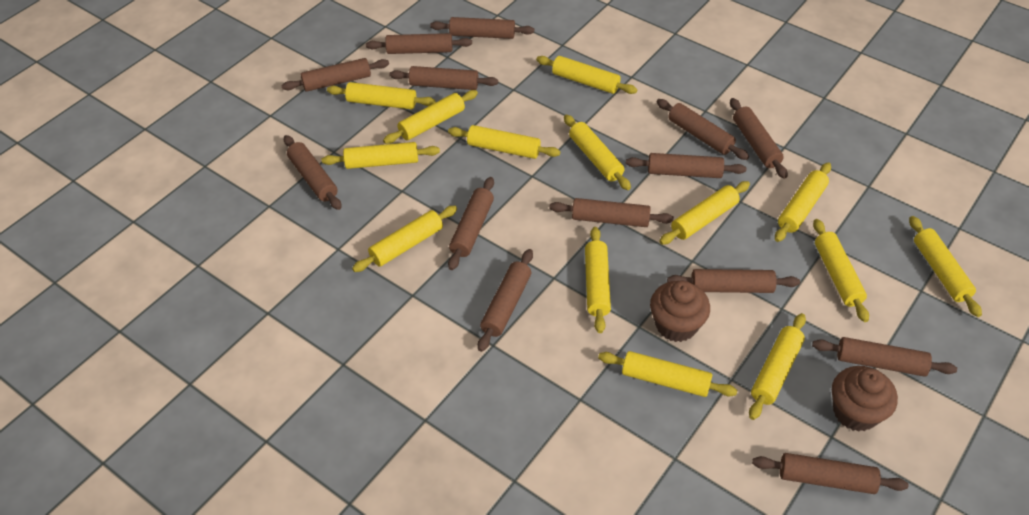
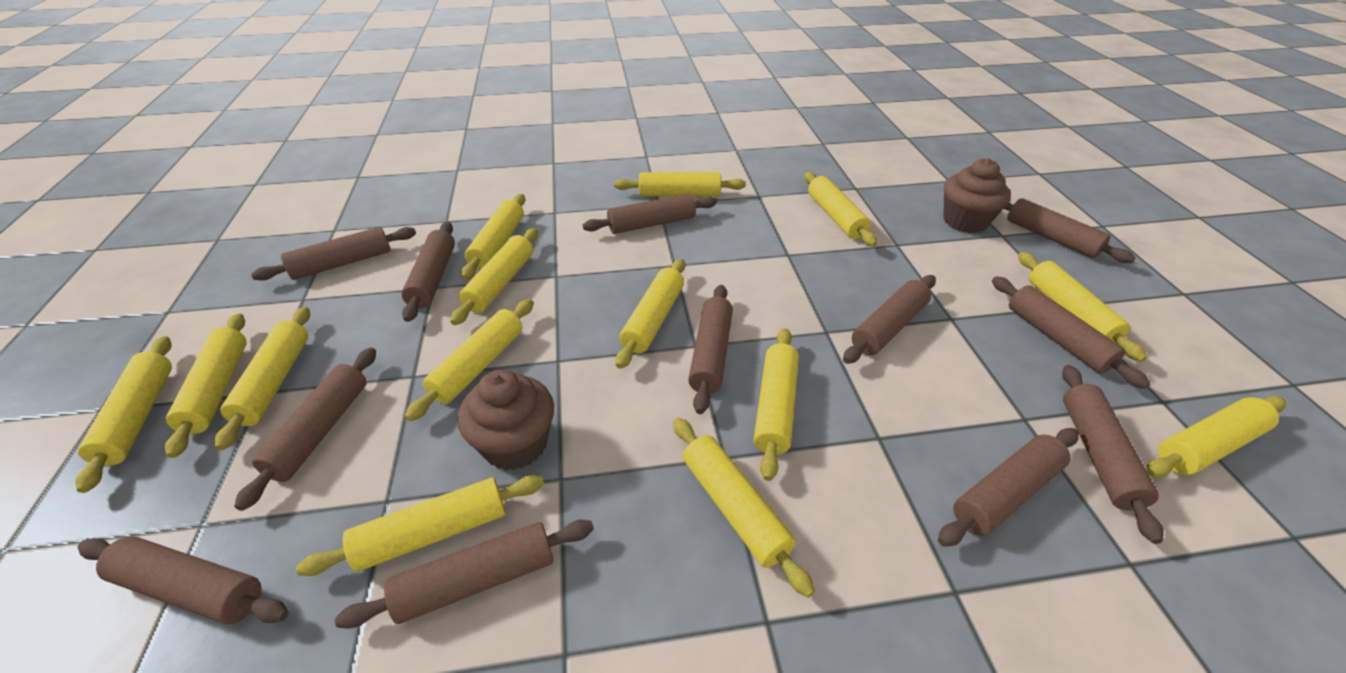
brown rolling pin: [281,58,389,92] [284,135,342,210] [366,33,472,54] [389,66,498,90] [430,17,534,39] [448,177,494,270] [478,249,533,352] [549,198,674,227] [626,153,746,178] [656,99,749,160] [667,269,800,293] [730,98,788,179] [752,453,908,494] [812,337,957,377] = 14 -> [78,536,289,624] [234,348,376,511] [251,227,416,281] [335,520,594,628] [402,222,455,322] [583,194,717,234] [688,285,733,414] [843,275,936,364] [938,428,1079,547] [992,276,1150,389] [1003,198,1135,263] [1062,365,1164,544] = 12

